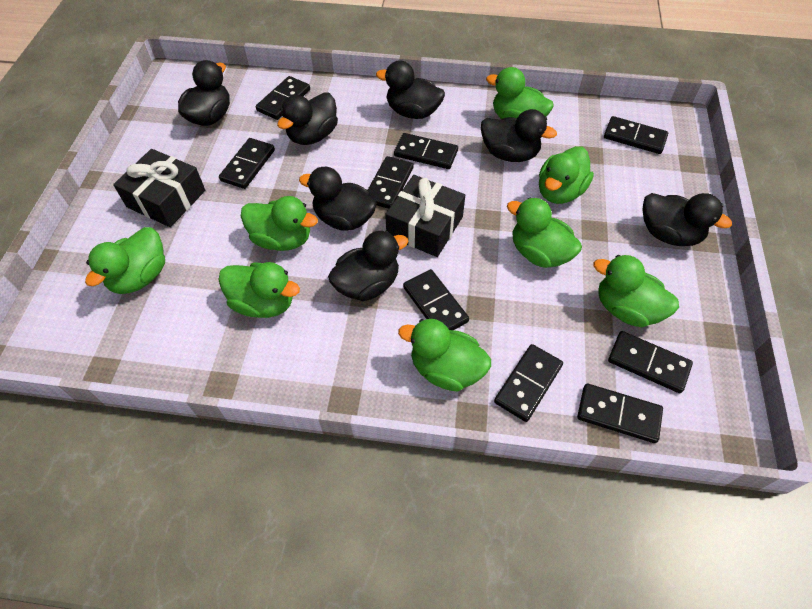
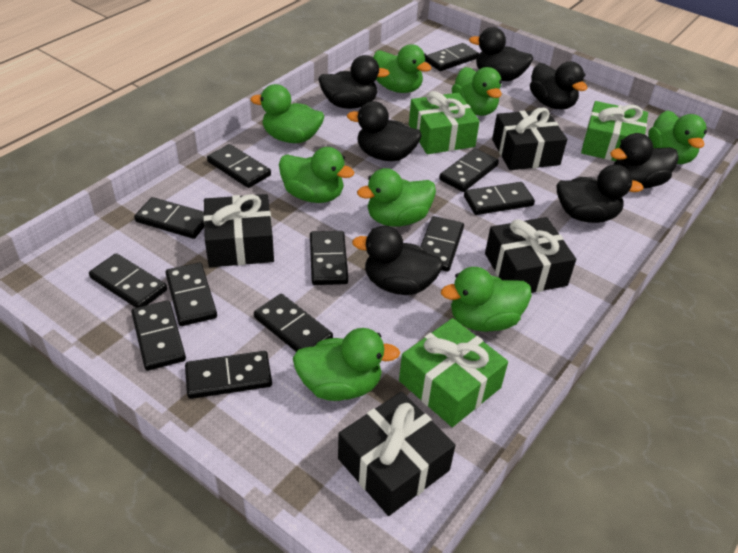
black domino: [219,138,275,189] [256,76,310,120] [368,156,413,209] [394,133,458,169] [403,269,469,330] [494,344,563,422] [577,383,663,443] [604,116,668,154] [608,331,693,393] = 9 -> [89,253,167,308] [131,300,186,371] [134,197,204,239] [165,263,217,326] [185,351,272,399] [207,144,271,188] [254,294,333,352] [310,231,348,285] [420,216,464,272] [425,43,479,71] [439,148,499,192] [464,182,535,215] = 12
black gift: [113,149,205,227] [385,175,465,257] = 2 -> [203,194,274,267] [338,392,456,516] [485,217,576,293] [492,108,567,170] = 4
green gift: none = 0 -> [399,318,508,427] [409,91,480,154] [581,101,648,161] = 3

